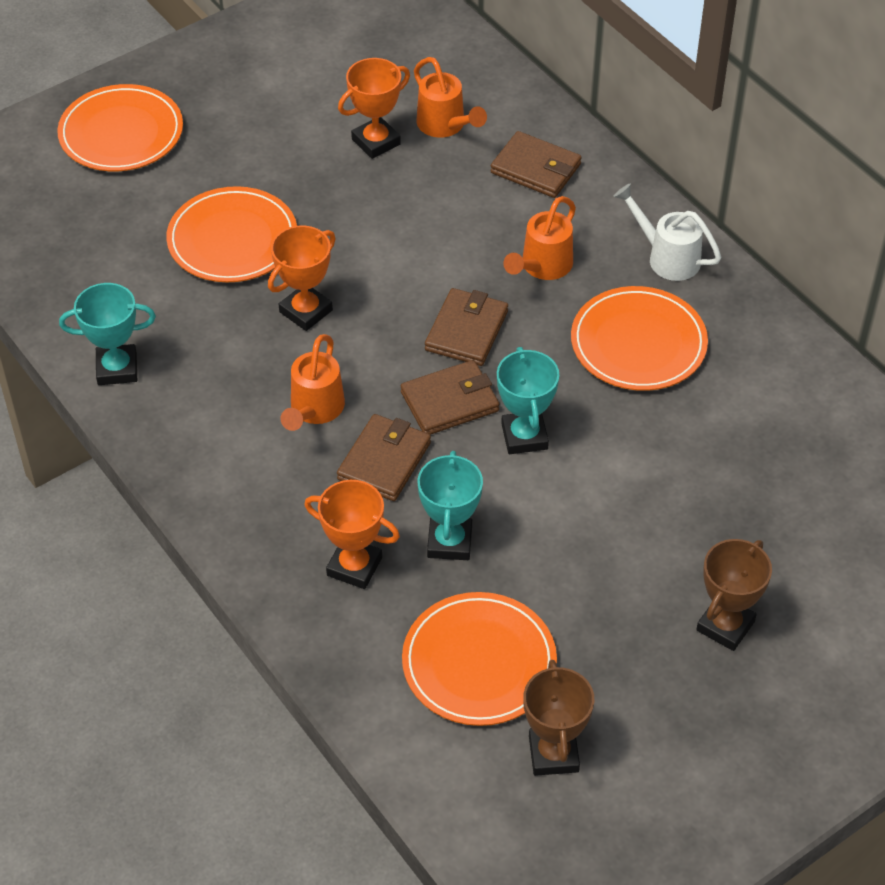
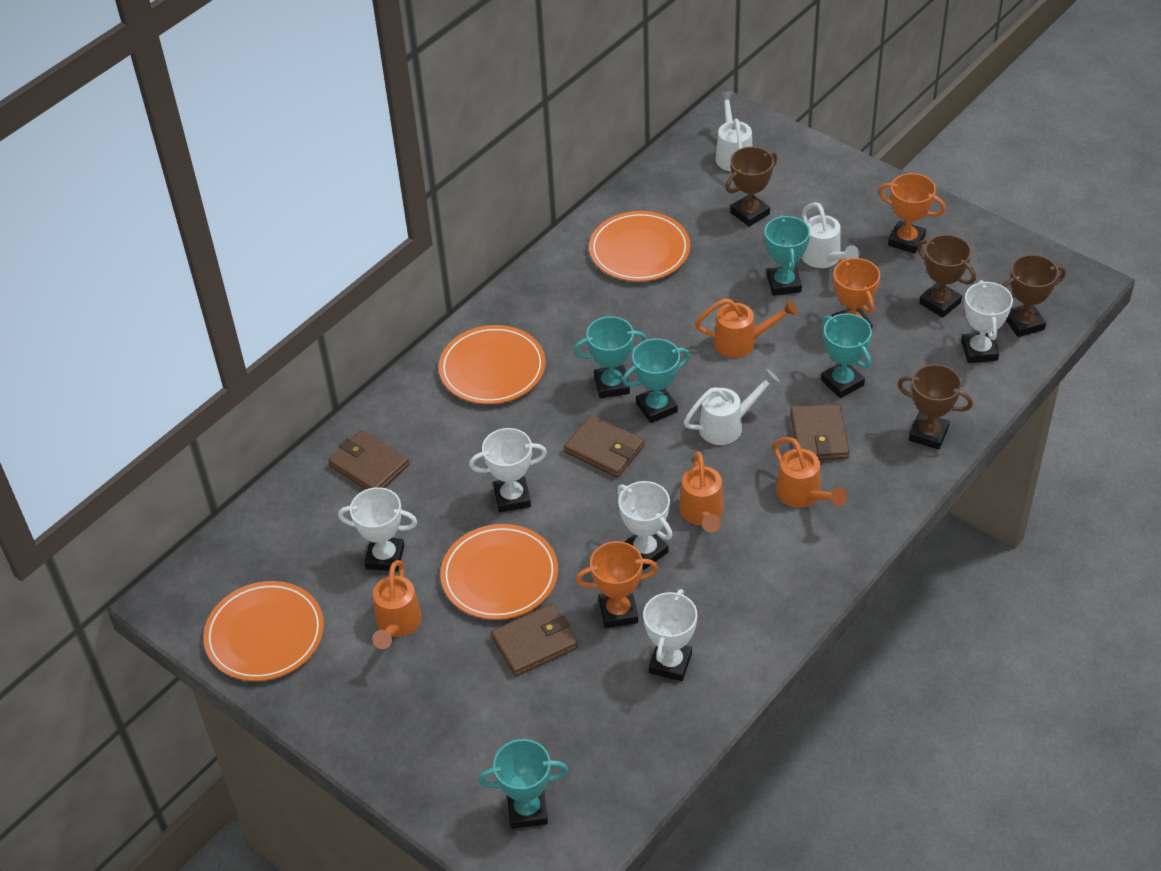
brown trophy: [523,660,594,776] [696,539,772,651] = 2 -> [725,146,777,227] [898,364,973,450] [917,235,976,318] [1002,255,1066,337] = 4
orange watering can: [281,334,345,431] [414,57,487,138] [504,196,576,280] = 3 -> [372,560,422,649] [679,451,724,533] [695,298,798,358] [773,437,847,508] = 4
turquoise trophy: [59,283,156,385] [417,451,483,560] [497,347,559,454] = 3 -> [478,739,568,829] [574,316,647,398] [622,339,690,423] [764,215,810,296] [821,313,872,398] = 5
white trophy: none = 0 -> [338,487,417,572] [469,428,547,512] [617,481,672,570] [643,589,697,681] [961,280,1013,363] = 5
white watering can: [613,184,721,281] = 1 -> [684,369,780,445] [716,91,753,171] [802,202,860,268] = 3

